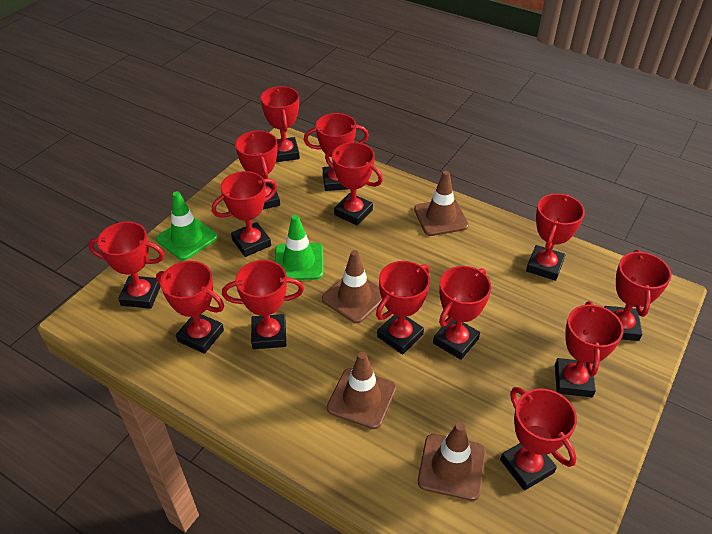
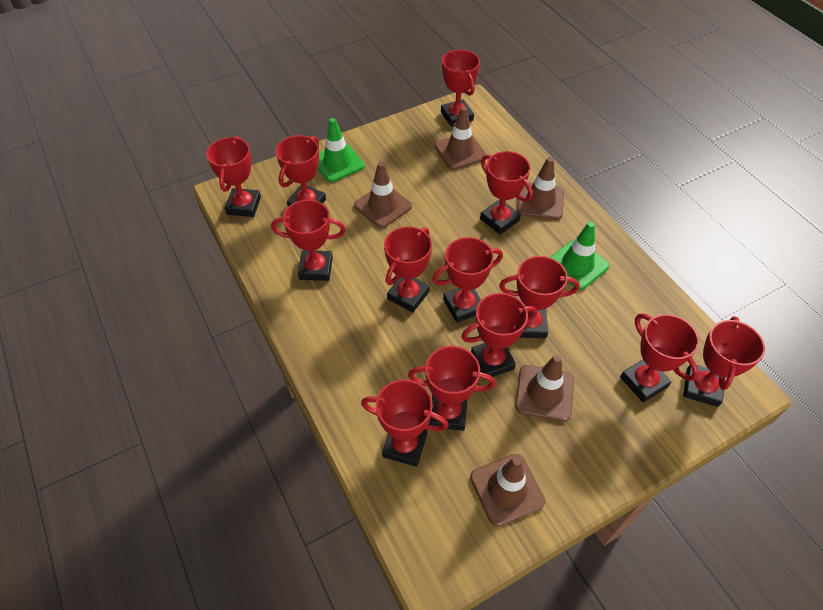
brown traffic cone: [322,250,382,323] [327,352,396,429] [414,171,469,236] [418,422,486,501] = 4 -> [354,162,412,228] [435,107,486,170] [470,454,545,526] [515,354,574,422] [517,157,564,220] = 5
red trophy: [88,222,164,309] [156,261,224,354] [212,171,277,257] [222,260,304,349] [235,131,280,210] [260,86,300,162] [304,113,369,191] [325,142,383,225] [376,261,430,354] [433,266,491,360] [500,387,577,491] [526,193,585,281] [555,301,623,397] [604,250,672,341] = 14 -> [206,136,261,217] [271,200,346,281] [276,135,326,207] [361,379,448,467] [384,226,432,312] [408,346,496,431] [432,237,503,323] [441,50,480,127] [461,293,537,377] [480,151,533,235] [499,256,580,338] [620,313,699,402] [683,316,765,407] = 13

